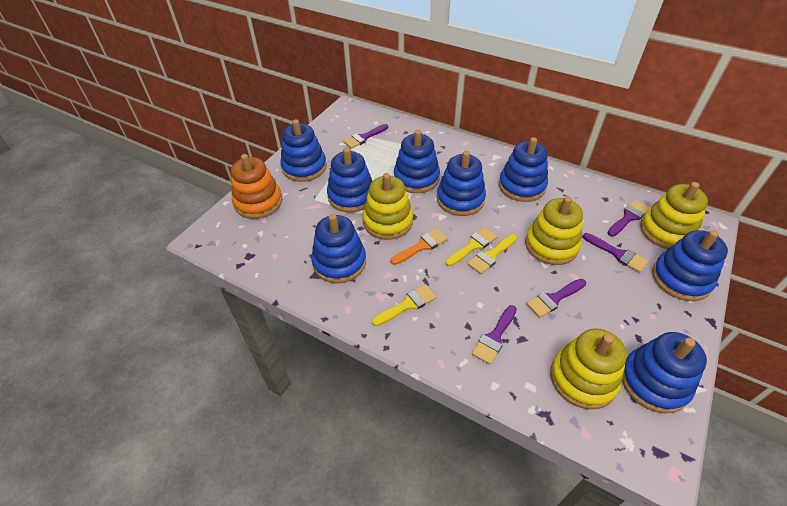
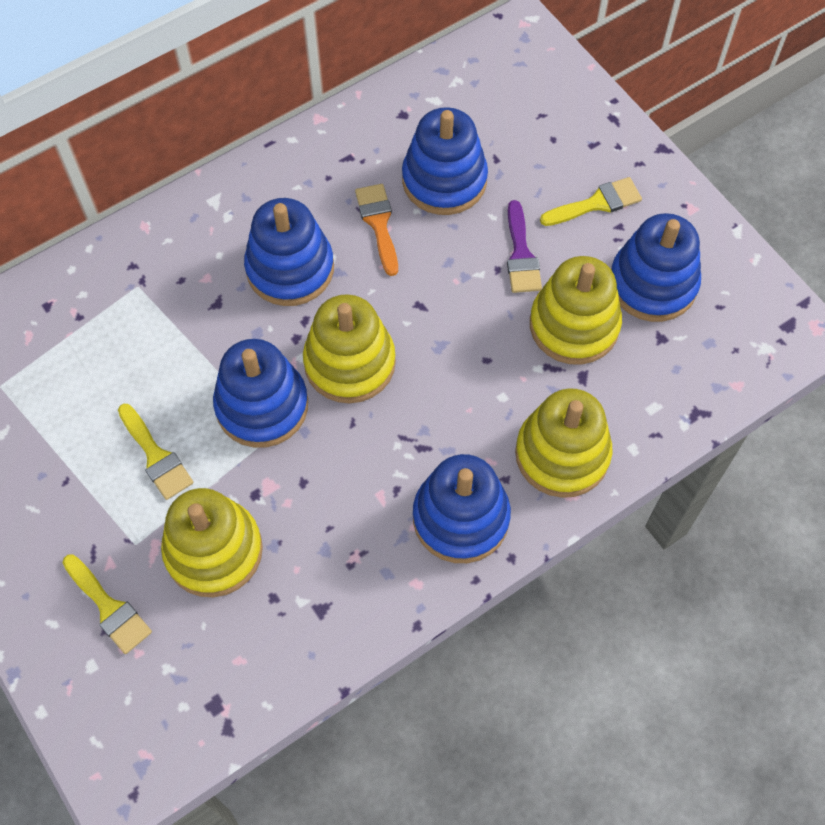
blue stacking toy: [280,119,327,182] [311,214,366,283] [327,148,372,212] [394,130,440,193] [437,151,486,216] [499,137,548,202] [622,332,707,414] [652,230,728,301] = 8 -> [213,339,308,448] [244,198,334,306] [402,107,488,215] [413,454,511,563] [611,213,701,322] = 5
orange stacking toy: [231,154,282,219] = 1 -> none = 0
purple brush: [343,124,388,149] [472,305,517,365] [527,279,586,318] [583,233,648,273] [607,200,650,237] = 5 -> [507,200,542,293] = 1

